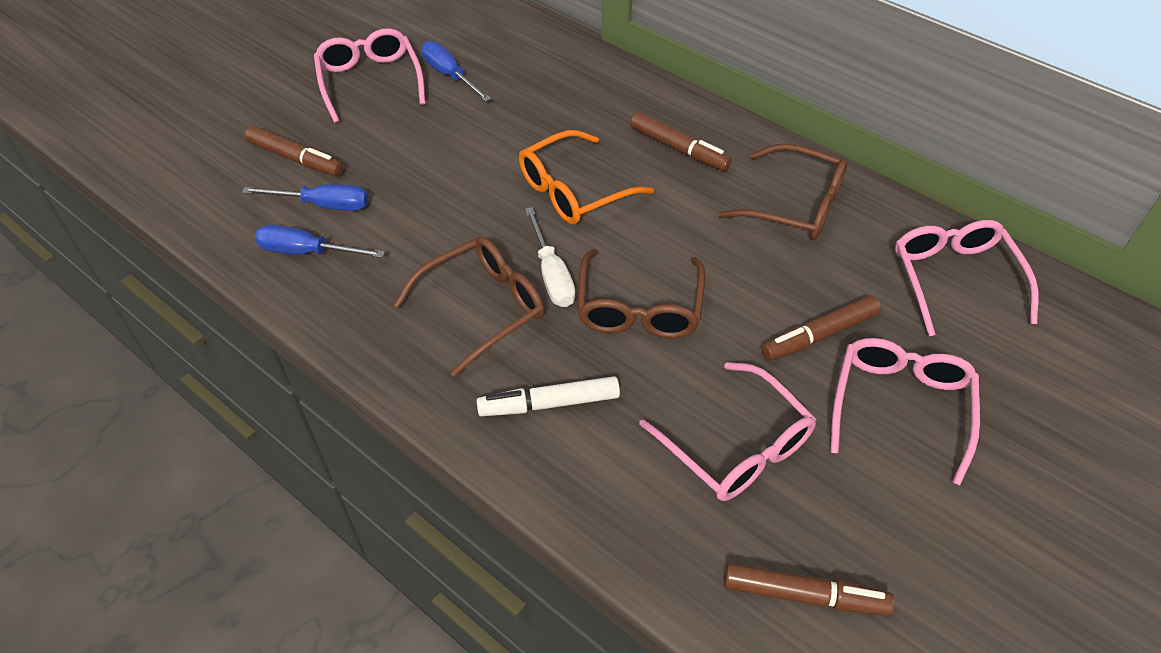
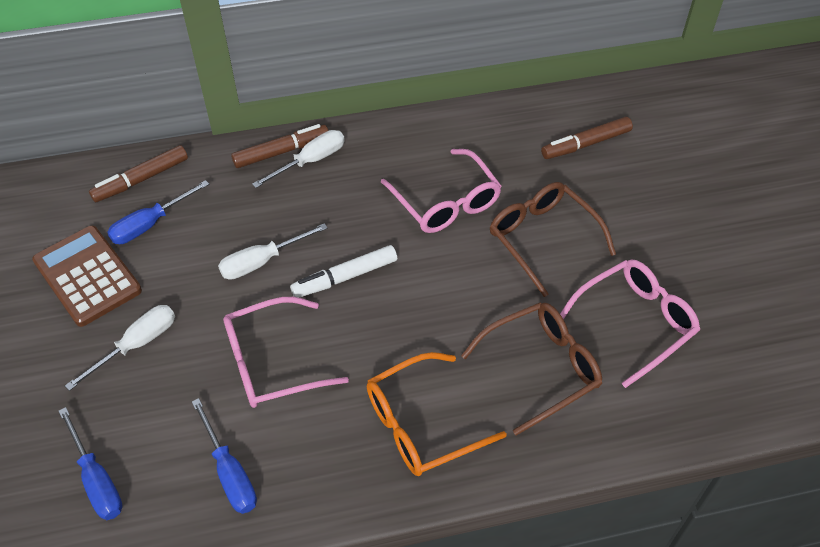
brown calculator: none = 0 -> [32,226,142,327] = 1
brown glasses: [394,237,544,377] [577,249,705,338] [719,144,848,240] = 3 -> [461,302,602,435] [490,182,616,297] = 2
brown marker: [245,126,344,176] [630,112,732,171] [724,563,895,616] [761,296,881,361] = 4 -> [89,145,188,202] [231,124,329,168] [541,117,633,159] = 3
pink glasses: [314,28,426,123] [639,362,816,501] [830,338,980,485] [895,220,1038,336] = 4 -> [223,297,349,408] [381,149,502,233] [560,259,700,388] = 3
white screwdriver: [525,207,576,307] = 1 -> [65,305,175,391] [218,223,328,280] [252,130,345,188] = 3

